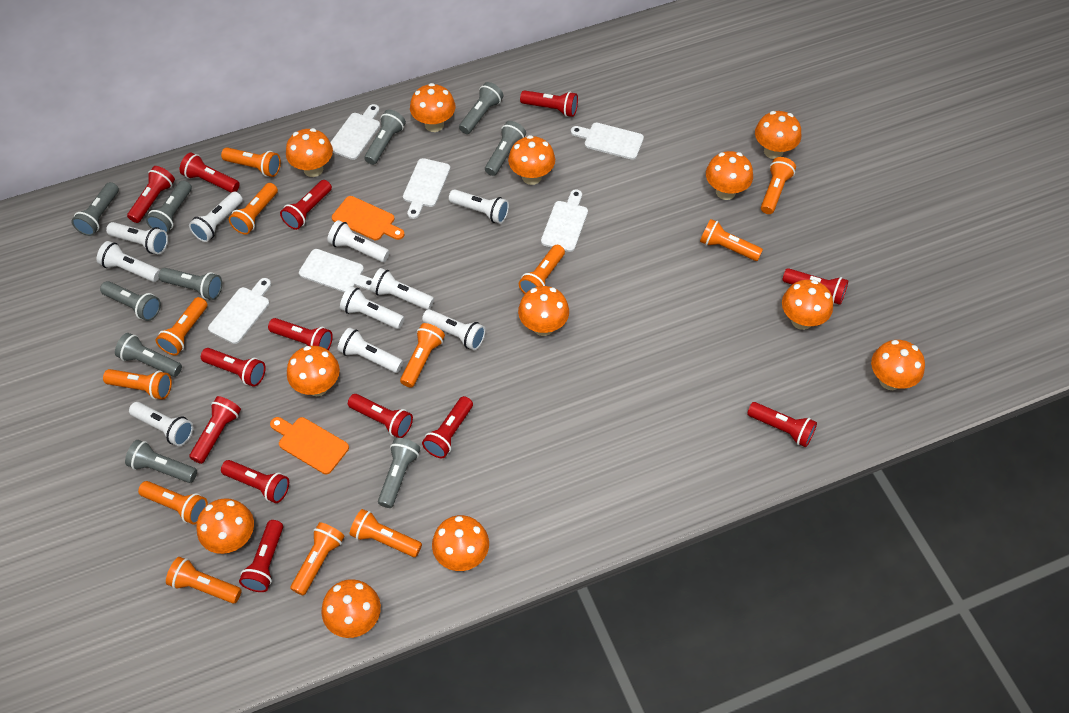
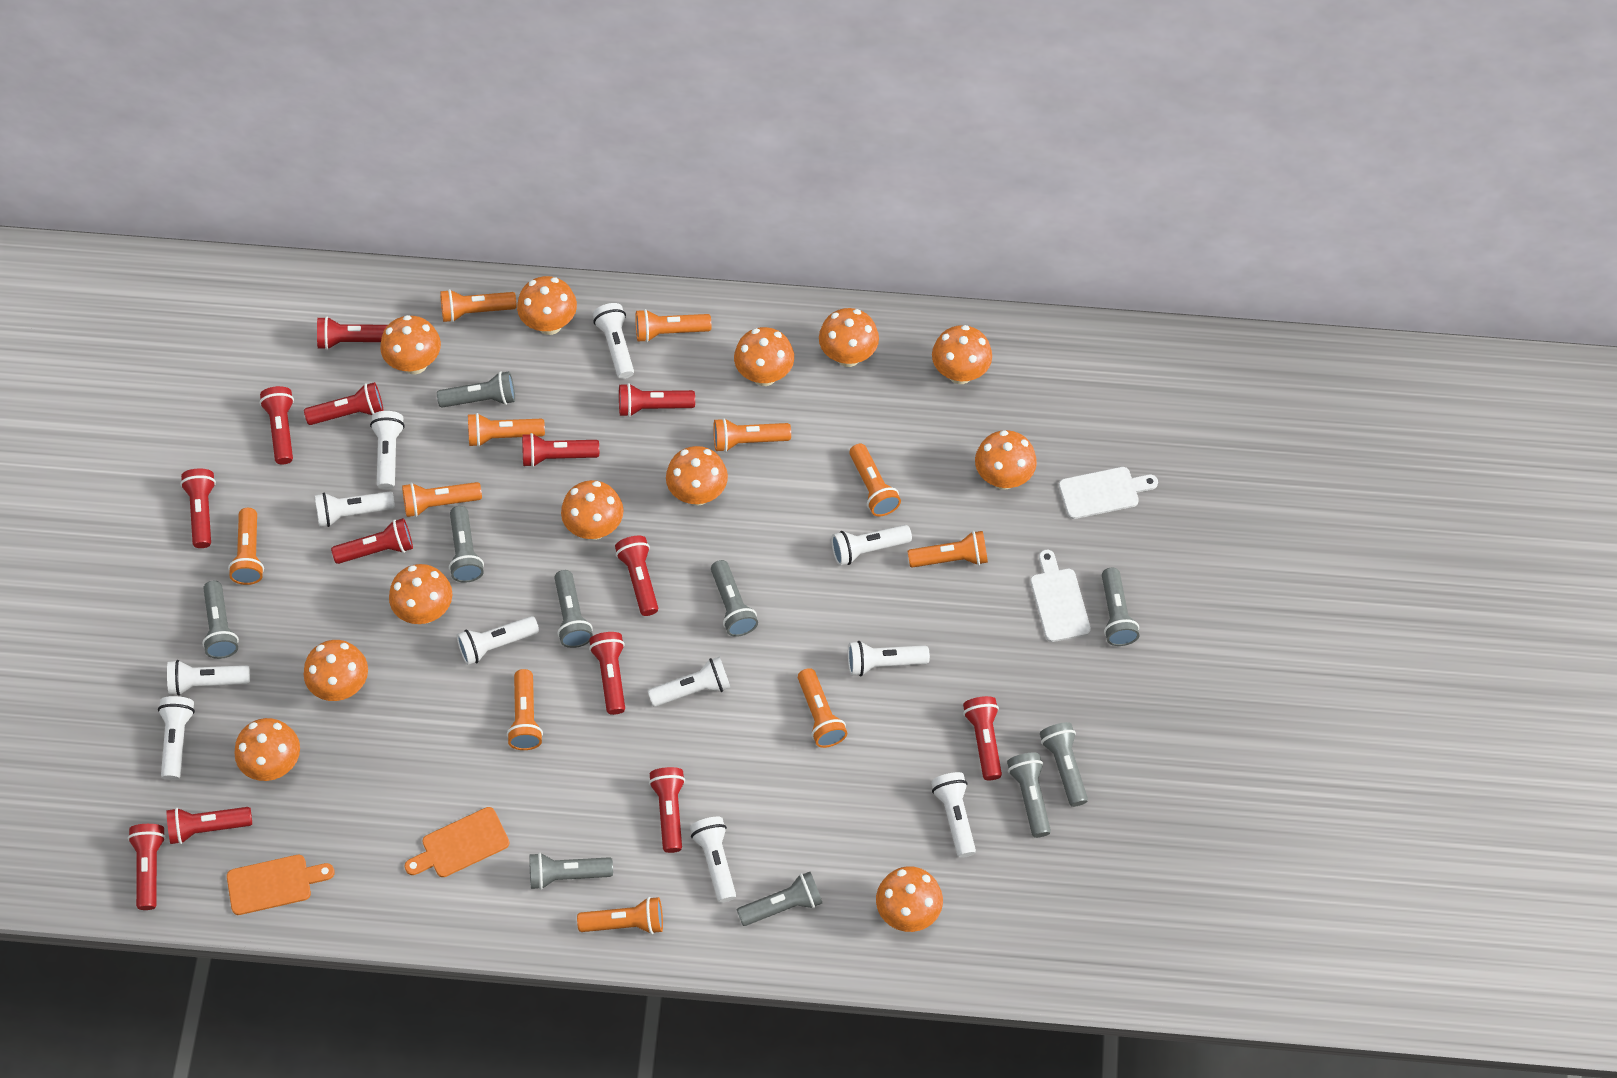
orange flashlight: [103,369,172,400] [138,481,208,525] [156,297,207,356] [166,557,242,604] [221,147,281,177] [229,183,278,235] [290,522,344,596] [350,509,422,557] [400,323,445,388] [519,245,565,294] [700,219,763,261] [761,157,796,214] = 12 -> [228,508,264,585] [402,482,482,517] [440,289,517,322] [468,413,545,447] [507,669,543,750] [577,897,663,934] [635,309,711,342] [713,418,791,452] [798,668,847,748] [850,444,901,516] [908,531,988,568] = 11
white cutting board: [208,278,271,344] [299,249,373,293] [330,104,380,160] [403,158,450,219] [541,189,588,252] [571,123,644,160] = 6 -> [1030,550,1091,642] [1059,467,1158,519] = 2
white flashlight: [97,241,160,282] [106,222,168,254] [129,402,193,446] [189,192,243,242] [327,220,390,262] [338,328,403,373] [340,286,404,329] [370,268,434,310] [422,309,486,350] [449,189,509,224] = 10 -> [158,696,195,780] [167,660,250,696] [315,491,395,527] [370,411,405,490] [457,616,539,665] [593,303,634,379] [648,656,731,707] [690,817,736,903] [831,525,912,566] [848,641,930,676] [931,772,976,858] = 11

